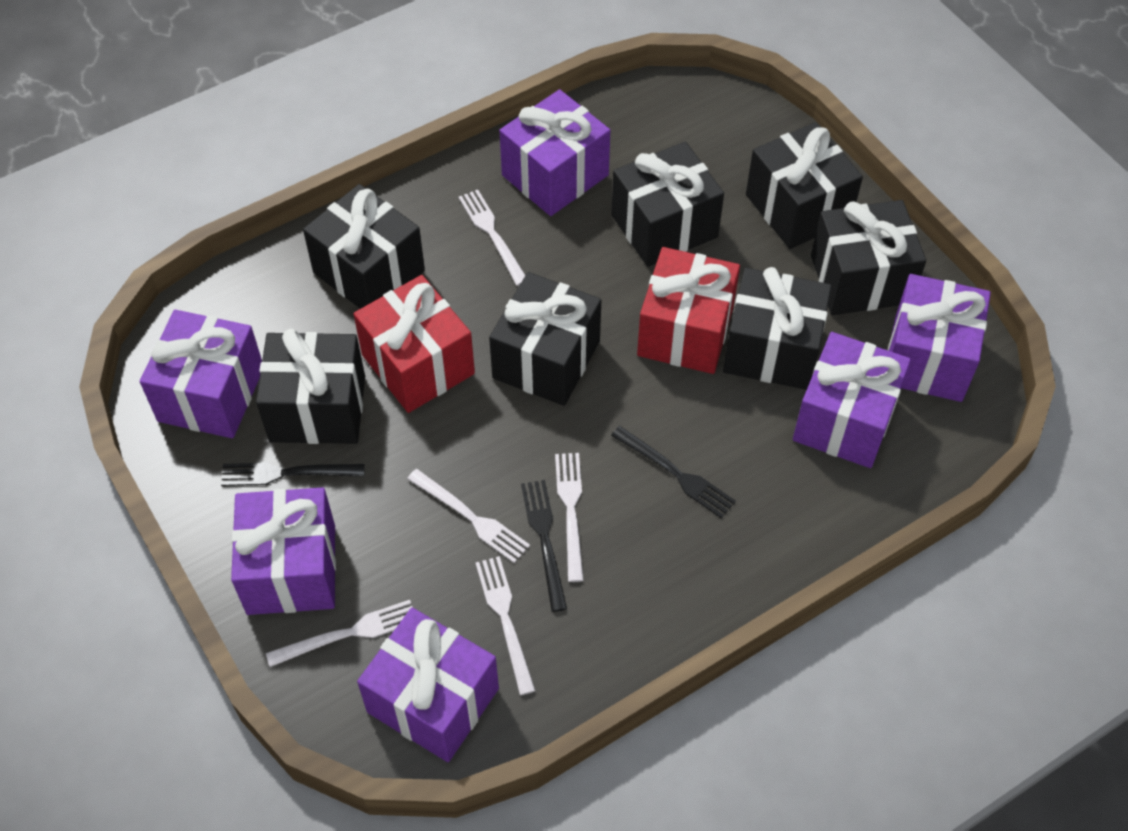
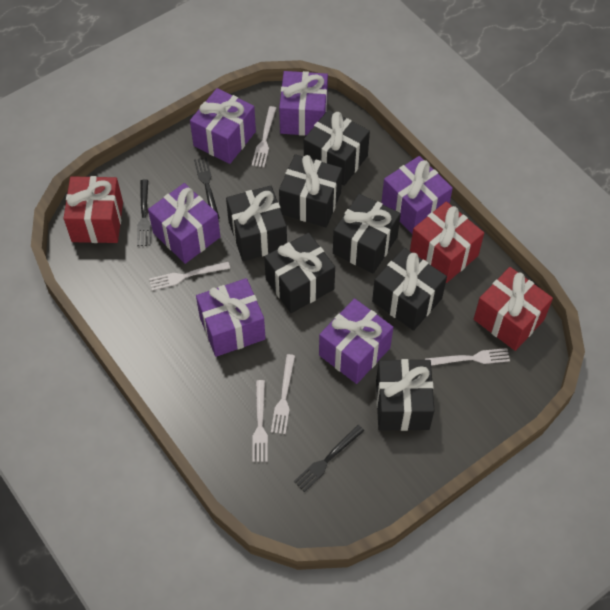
red gift: [354,275,475,413] [637,247,740,374] = 2 -> [64,176,123,243] [410,201,484,283] [474,267,553,351] = 3

